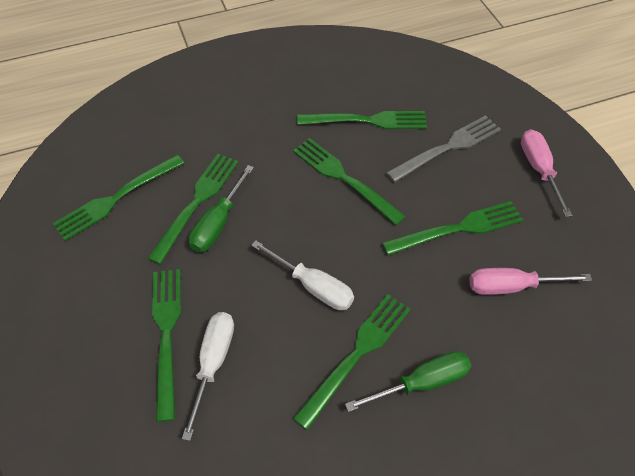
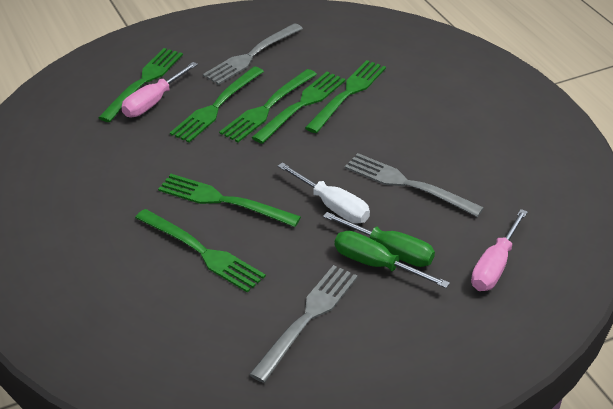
grey fork: [386,115,501,182] = 1 -> [203,23,303,85] [249,265,358,383] [345,153,484,217] = 3
white screwdriver: [182,312,234,441] [251,241,354,310] = 2 -> [278,162,370,223] = 1

